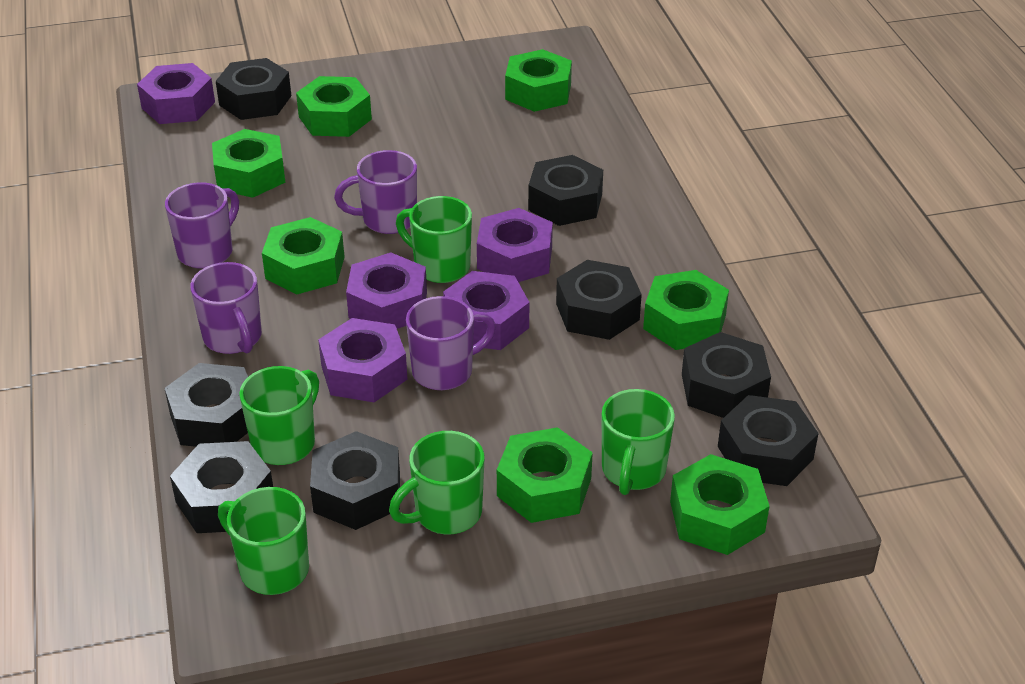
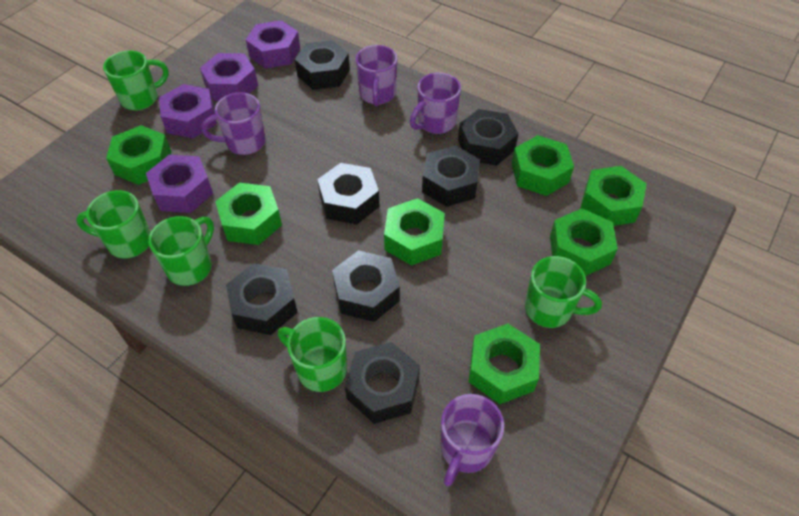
black nut: [164,363,248,447] [170,441,273,533] [216,58,291,120] [310,431,400,530] [528,155,603,226] [556,260,642,340] [682,332,771,418] [718,395,819,486] = 8 -> [226,263,298,335] [295,40,350,90] [317,163,379,224] [332,250,400,322] [345,342,420,424] [422,146,480,207] [458,109,519,166] = 7
purple nut: [137,63,215,124] [318,318,408,402] [346,252,427,329] [443,271,529,350] [477,208,553,282] = 5 -> [146,155,213,213] [159,84,217,138] [200,53,258,101] [246,20,300,69] = 4

